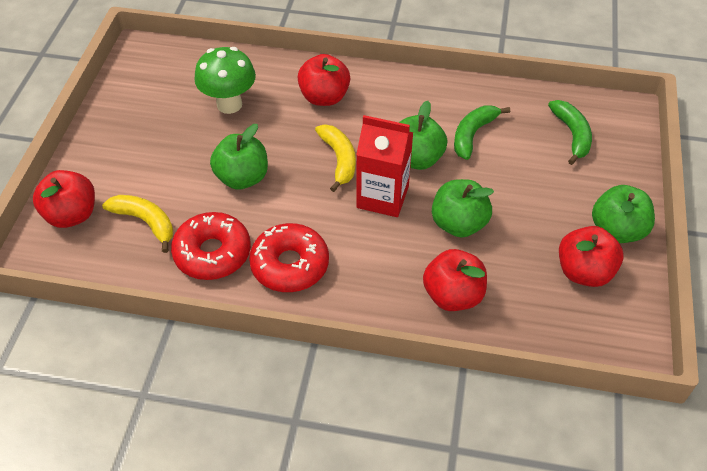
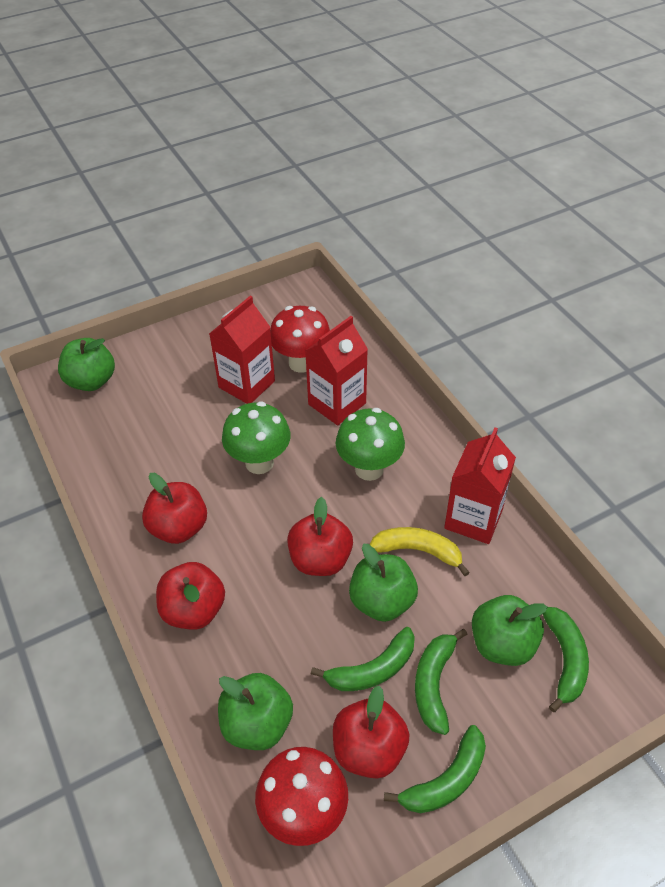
green banana: [454,106,510,160] [548,100,592,165] = 2 -> [311,627,415,691] [384,725,486,813] [415,629,467,735] [543,607,589,712] = 4
green mushroom: [194,47,256,114] = 1 -> [222,401,291,474] [336,408,405,481] = 2
red carton: [356,115,413,217] = 1 -> [209,296,275,404] [305,316,368,425] [444,427,516,544] = 3
red donut: [171,212,251,280] [249,223,329,292] = 2 -> none = 0
red mushroom: none = 0 -> [255,747,348,846] [270,306,330,373] = 2
yellow banana: [102,195,173,253] [315,124,356,192] = 2 -> [370,527,470,576] = 1

